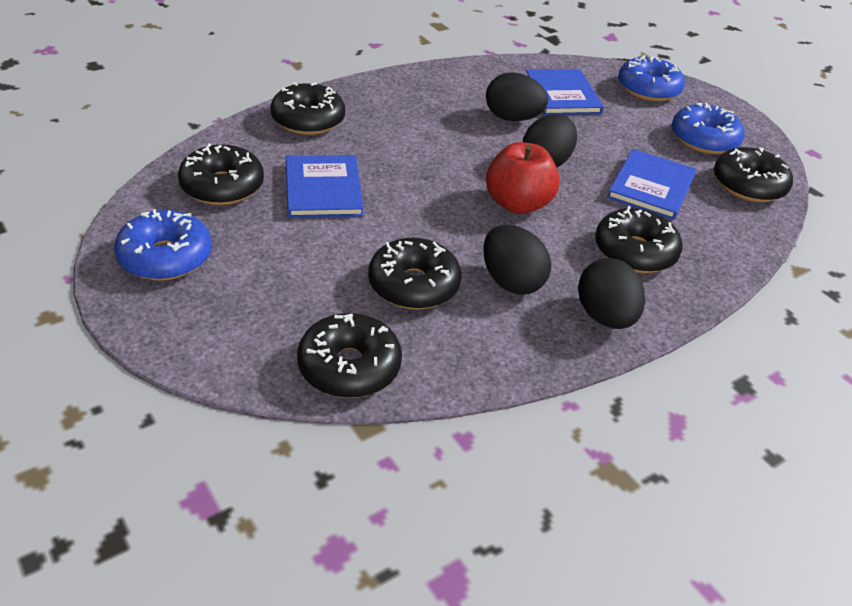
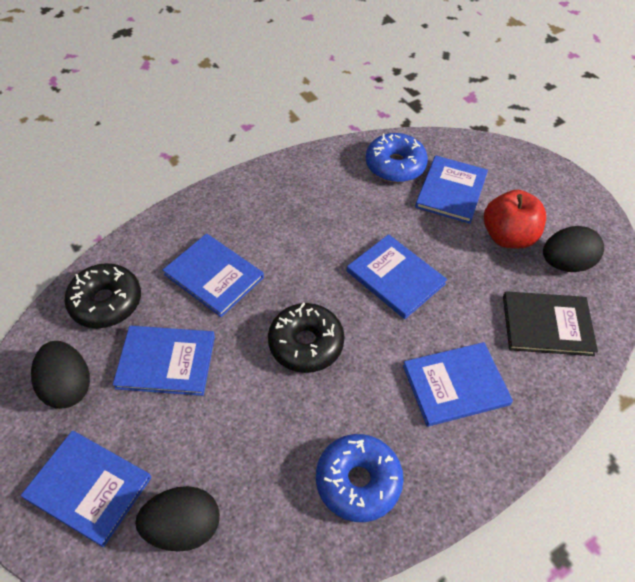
black book: none = 0 -> [503,291,598,356] = 1
black donut: [178,143,264,205] [271,82,345,135] [297,313,402,398] [368,238,461,310] [595,206,682,273] [714,147,793,202] = 6 -> [64,263,141,328] [268,303,345,373] = 2
black egg: [483,225,551,295] [486,73,548,121] [523,114,577,168] [578,258,645,329] = 4 -> [31,341,90,409] [135,486,220,552] [543,226,604,272] = 3
blue book: [286,155,364,218] [526,69,604,115] [607,149,696,220] = 3 -> [21,431,151,547] [113,326,215,396] [163,233,264,317] [347,234,447,319] [403,342,513,427] [415,156,488,224] = 6
blue donut: [114,209,212,281] [618,55,685,102] [671,103,745,154] = 3 -> [316,434,404,522] [365,133,428,183] = 2

